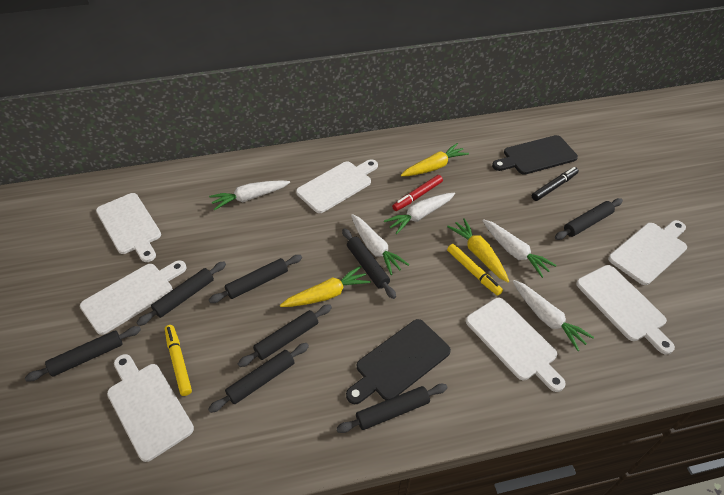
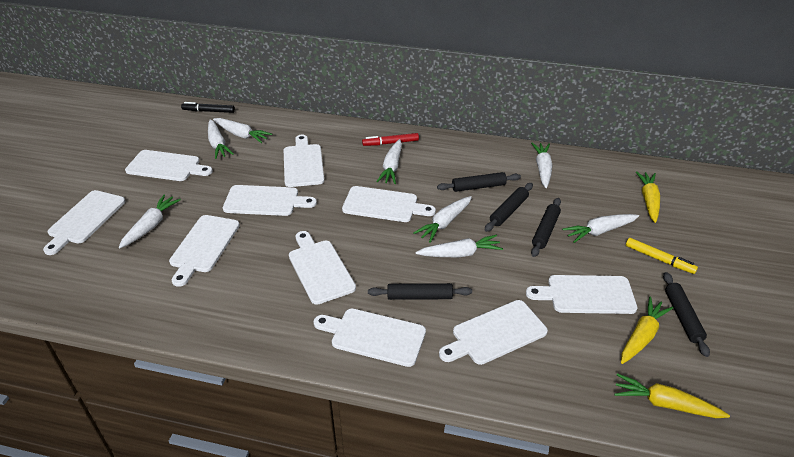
black cutting board: [346,319,451,404] [492,135,578,175] = 2 -> none = 0
black rolling pin: [25,326,141,381] [137,261,226,326] [208,343,309,413] [209,255,302,303] [238,304,332,367] [336,384,448,433] [342,228,396,299] [555,198,623,240] = 8 -> [368,283,472,300] [437,172,521,192] [485,183,533,232] [531,198,561,257] [663,272,710,357] = 5
white carrot: [209,180,290,210] [351,214,409,275] [384,193,455,234] [483,219,557,278] [513,280,594,351] = 5 -> [119,194,181,248] [208,119,234,159] [213,118,272,143] [376,139,402,184] [414,196,472,243] [415,235,503,257] [531,143,553,188] [562,214,639,243] = 8
white cutting board: [80,260,187,335] [96,193,161,262] [107,354,194,462] [296,159,378,213] [466,298,566,392] [576,265,675,355] [608,220,687,285] = 7 -> [43,190,125,255] [125,150,213,181] [169,215,240,287] [223,185,317,216] [284,135,324,187] [289,231,356,305] [314,308,426,367] [342,186,436,222] [439,300,548,365] [526,275,638,314] = 10
yellow marker: [165,325,192,396] [447,244,503,296] = 2 -> [626,238,698,274] = 1

